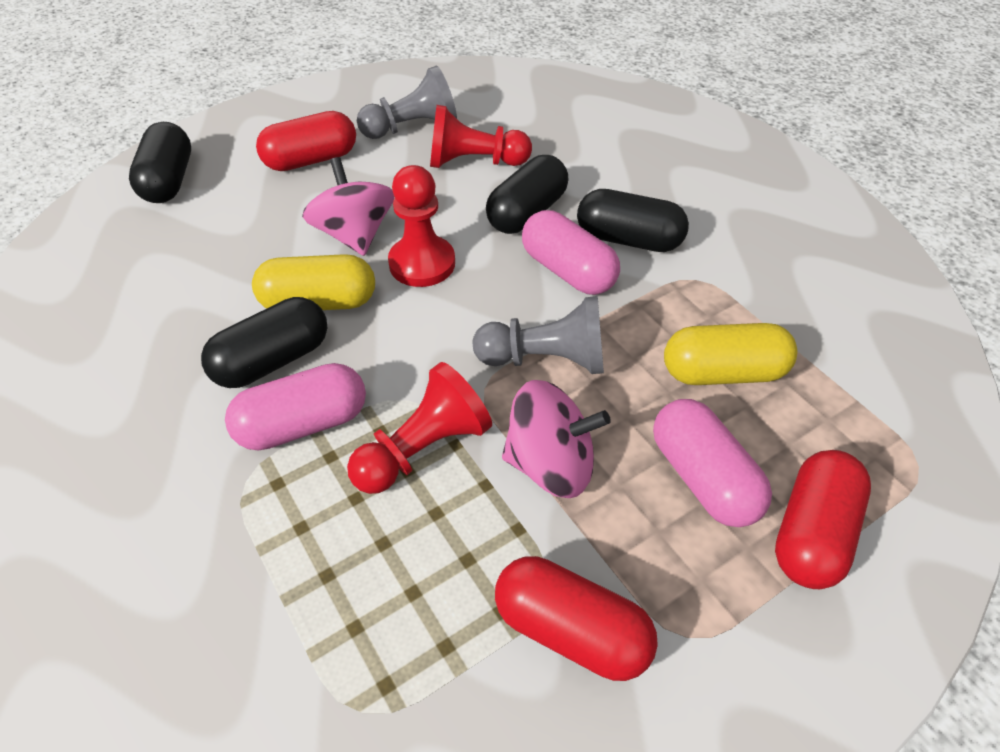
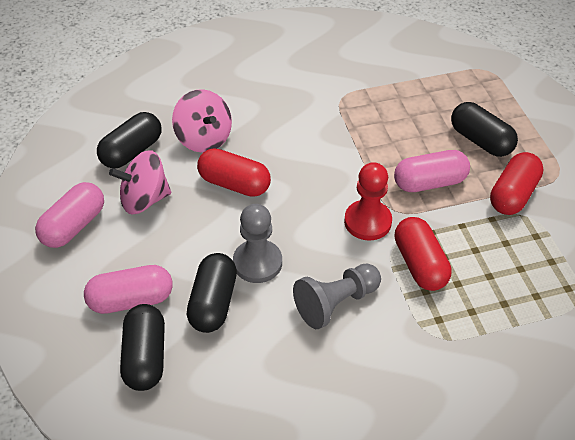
red pawn: [347,362,492,494] [388,165,455,287] [430,105,532,168] = 3 -> [344,162,392,241] = 1
yellow capsule: [252,254,375,310] [664,323,797,385] = 2 -> none = 0

